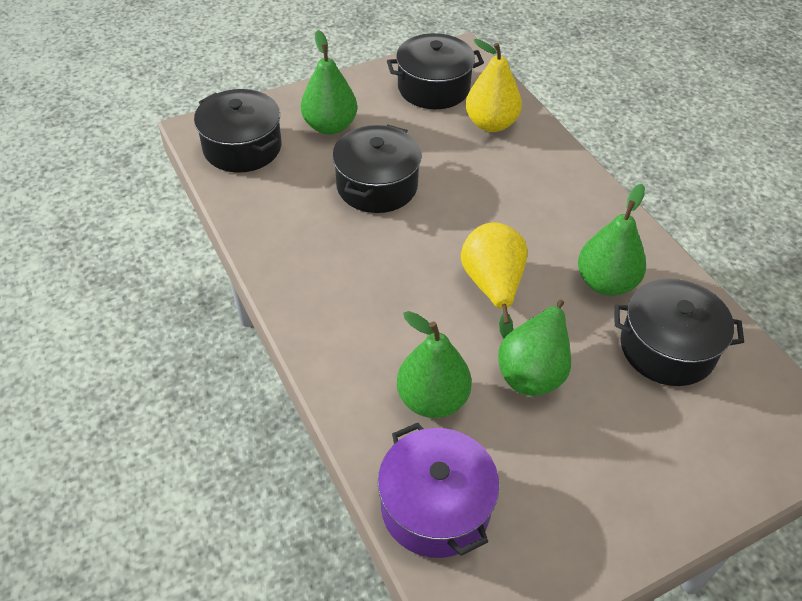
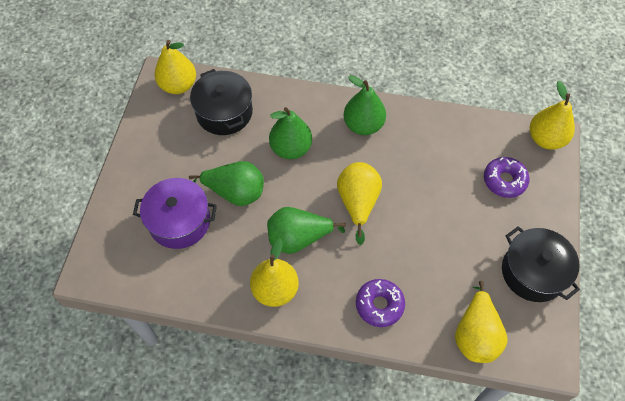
black pot: [194,89,281,173] [332,125,422,213] [387,33,484,109] [614,278,744,386] = 4 -> [190,69,253,135] [502,226,580,302] = 2
purple donut: none = 0 -> [356,279,405,327] [484,157,530,198] = 2
yellow pear: [461,222,528,339] [465,39,522,132] = 2 -> [154,40,196,94] [250,238,299,307] [337,162,382,245] [455,281,508,363] [530,81,575,150] = 5

